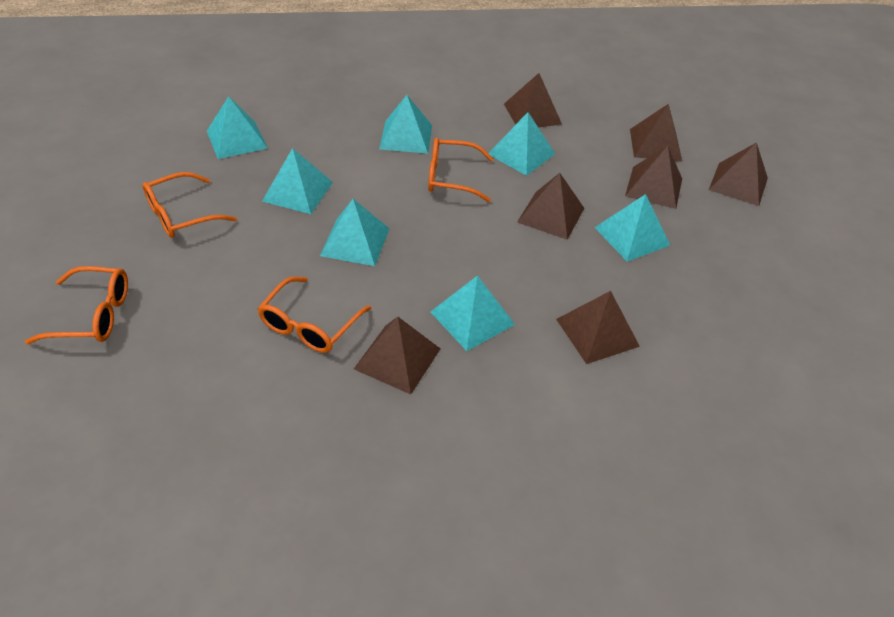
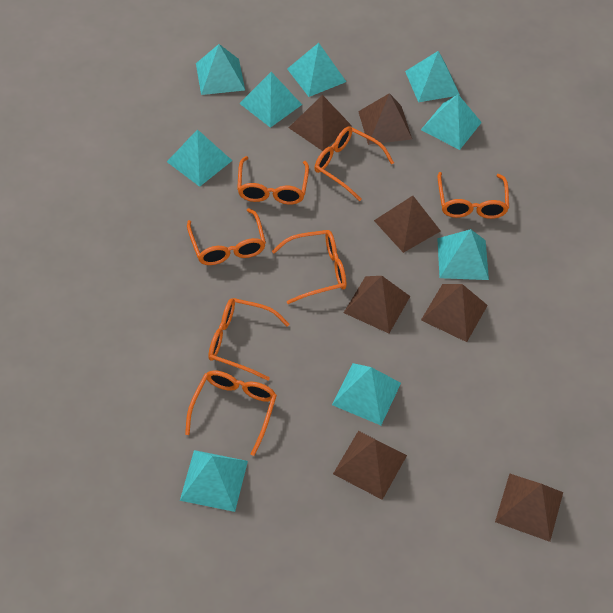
orange glasses: [25,266,128,344] [142,172,237,238] [258,277,371,353] [428,138,494,202] = 4 -> [185,370,277,456] [187,208,266,265] [208,298,289,381] [237,156,309,205] [272,230,346,304] [314,126,394,201] [438,172,509,219] = 7
turquoise pyramid: [207,96,267,159] [262,148,333,214] [320,199,389,266] [379,95,432,154] [431,275,515,351] [488,112,555,176] [594,194,670,262] = 7 -> [167,129,232,187] [180,450,248,512] [196,44,245,95] [239,72,302,128] [287,43,346,97] [332,363,401,425] [405,51,460,102] [421,95,482,150] [437,229,489,280] = 9

